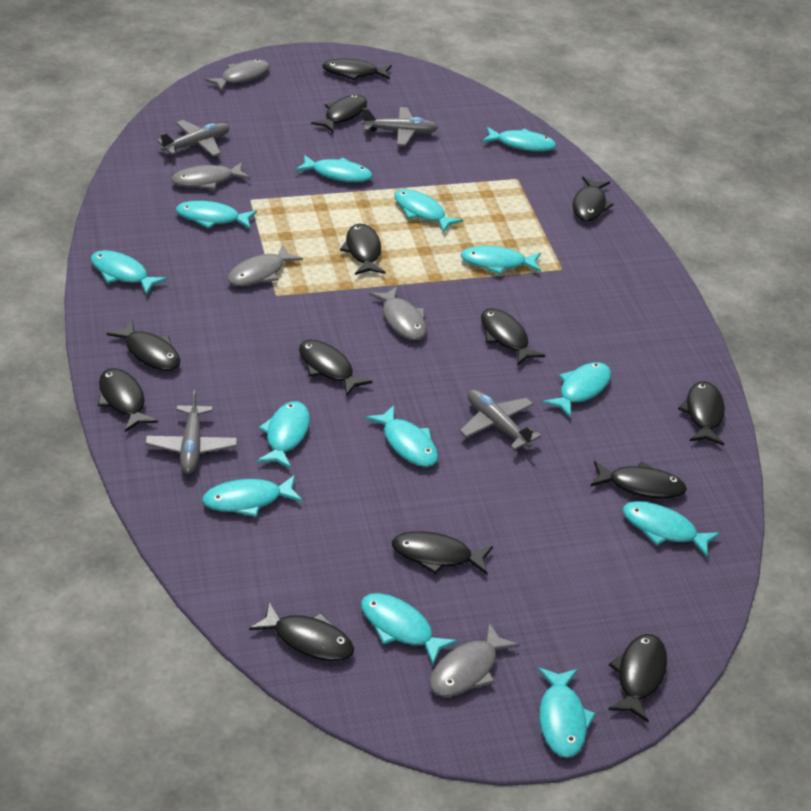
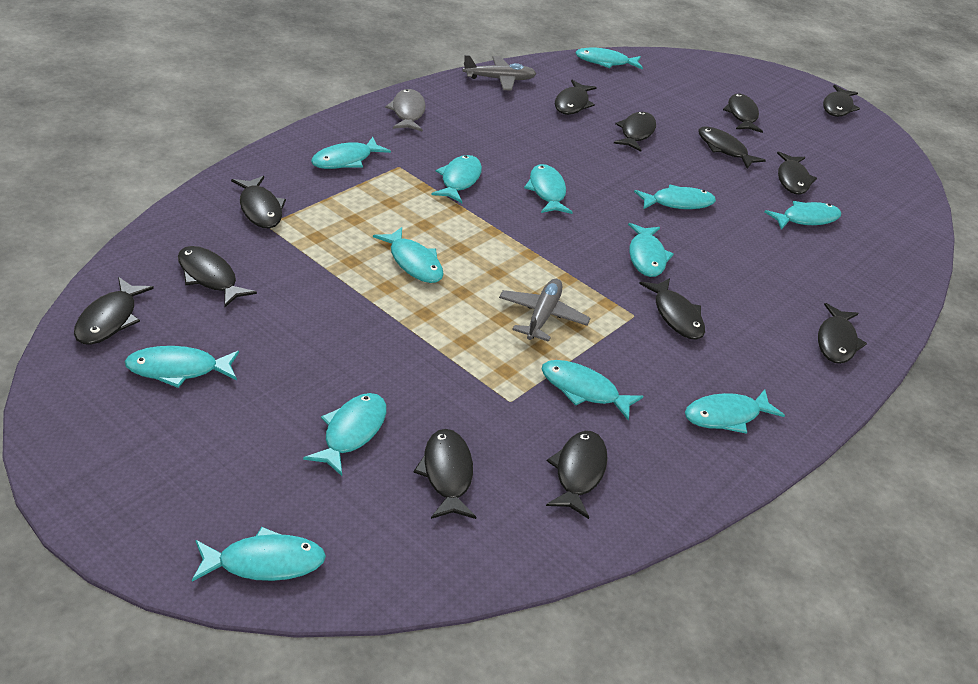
grey fish: [171,162,250,189] [205,59,270,92] [227,245,303,286] [369,286,427,340] [429,623,519,696] = 5 -> [385,89,426,132] = 1
grey plane: [145,390,237,474] [157,120,229,157] [362,107,438,146] [459,389,541,450] = 4 -> [463,55,536,91] [499,279,591,342] = 2

